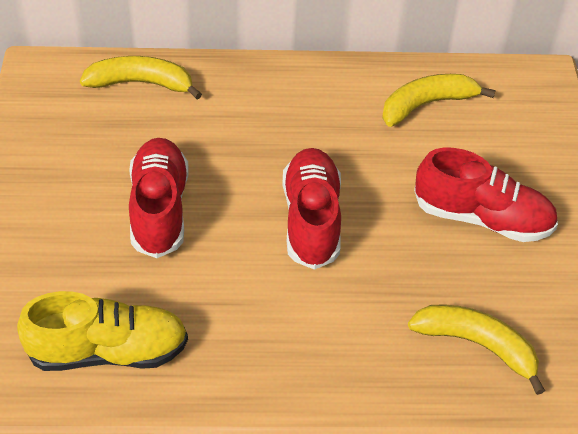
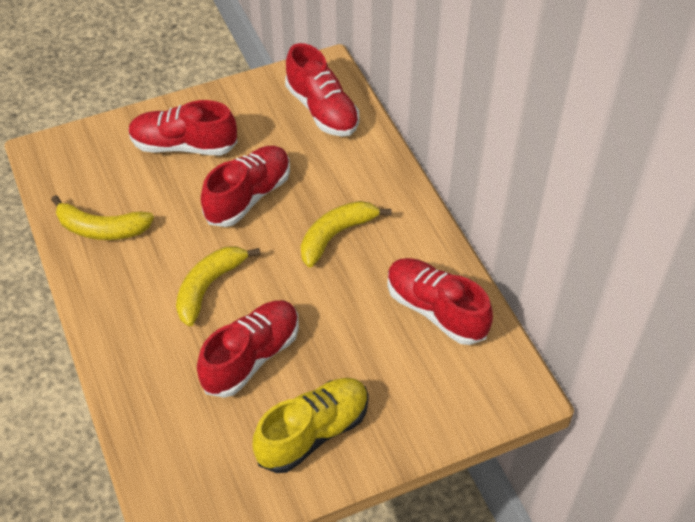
red shoe: [129,138,189,258] [282,148,341,270] [414,148,558,242] = 3 -> [128,100,238,155] [197,300,299,398] [201,146,290,227] [285,43,359,136] [387,258,493,345] = 5

